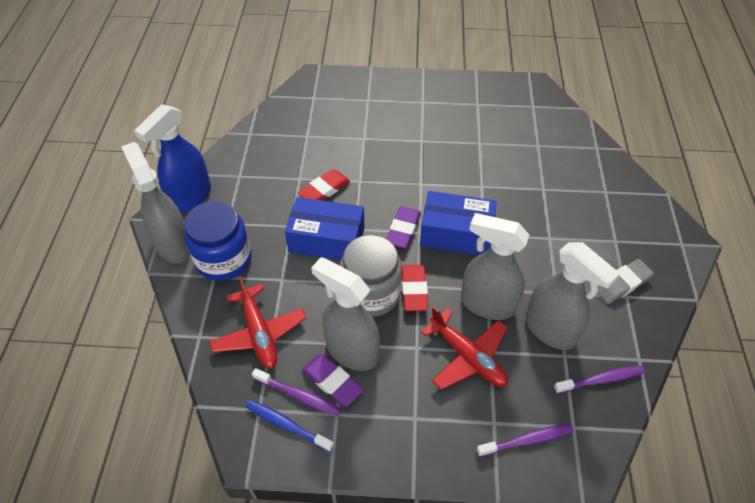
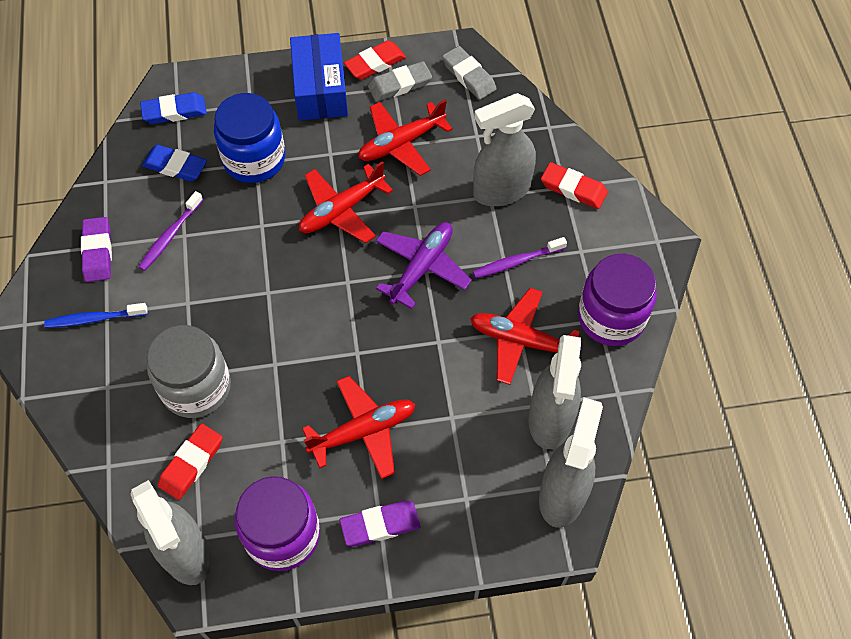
blue box: [285,197,364,260] [420,191,497,255] = 2 -> [290,33,348,120] = 1
blue eraser: none = 0 -> [140,92,207,124] [142,145,207,182] = 2
blue spray bottle: [134,104,211,213] = 1 -> none = 0
grey eraser: [597,259,654,304] = 1 -> [368,61,432,102] [442,46,497,100] = 2
purple jar: none = 0 -> [235,476,320,571] [578,254,657,346] = 2
purple plane: none = 0 -> [376,222,472,309] = 1
purple toothbrush: [252,368,341,416] [477,424,574,457] [554,365,645,394] = 3 -> [138,191,203,271] [473,237,567,278] = 2
red eraser: [298,169,350,201] [402,265,428,311] = 2 -> [158,424,223,500] [344,40,406,80] [541,162,608,209] = 3
red plane: [209,276,306,369] [421,307,508,390] = 2 -> [299,161,393,243] [302,376,415,479] [358,100,453,176] [470,288,582,385] = 4

